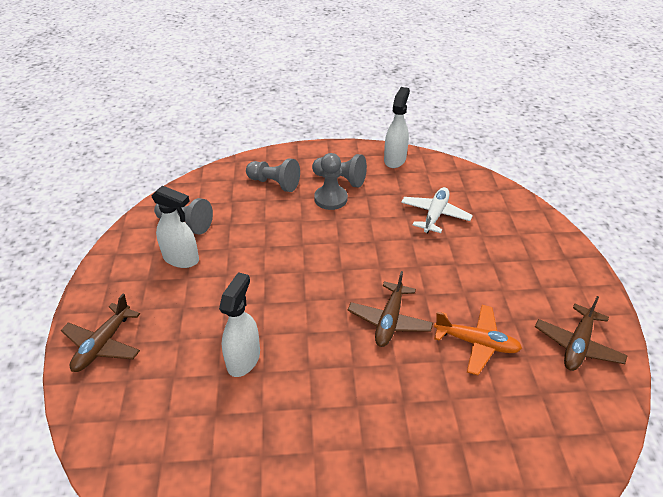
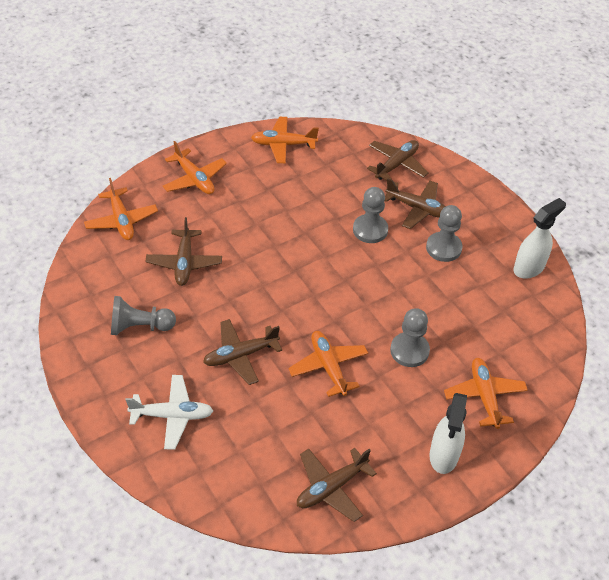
brown plane: [61,294,140,372] [348,271,433,347] [535,296,628,371] = 3 -> [145,217,222,286] [203,319,282,385] [297,448,377,522] [367,140,429,181] [385,179,446,229] = 5
orange plane: [434,305,522,375] = 1 -> [84,178,158,240] [163,141,227,194] [251,117,319,163] [288,331,368,397] [444,358,528,429] = 5
white spray bottle: [151,185,199,268] [219,272,260,377] [384,87,410,168] = 3 -> [430,393,467,474] [513,198,566,279] = 2

